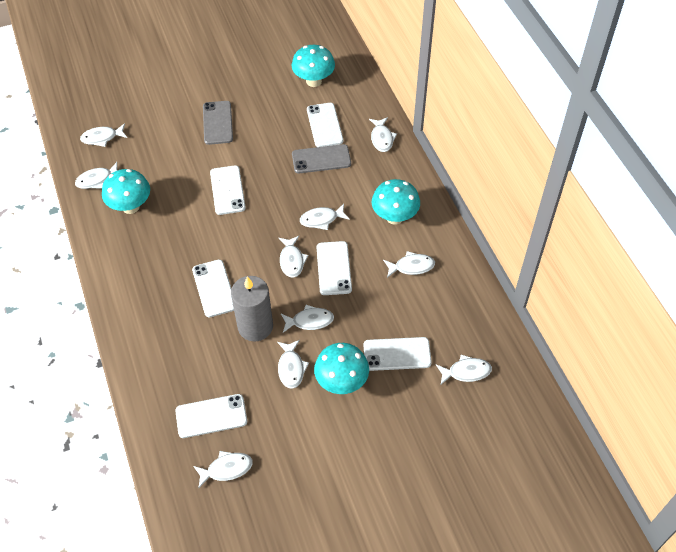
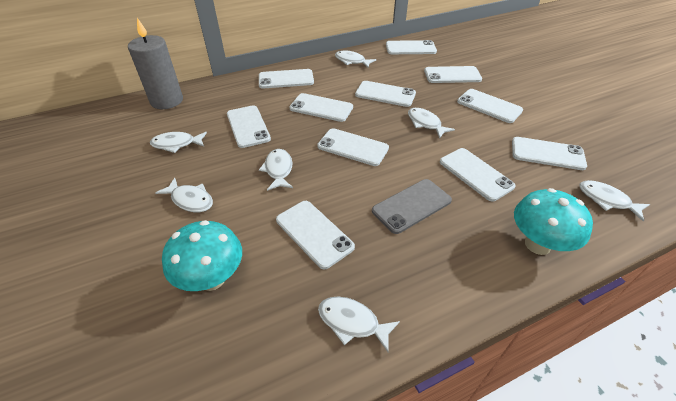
grey phone: [203,101,233,145] [292,144,351,173] = 2 -> [372,179,452,234] = 1
turquoise mushroom: [102,169,150,214] [292,45,335,87] [314,343,369,394] [372,179,420,225] = 4 -> [162,220,242,291] [514,188,593,255] = 2
white fish: [75,162,118,189] [80,123,127,147] [193,451,253,489] [277,340,309,389] [278,236,308,278] [281,305,334,333] [300,204,350,230] [369,117,397,152] [383,251,435,278] [436,355,492,384] = 10 -> [150,132,207,153] [155,178,213,212] [259,149,293,191] [318,297,400,352] [335,51,376,68] [408,108,455,139] [580,180,650,221] = 7
white phone: [175,394,247,438] [192,260,234,317] [210,165,246,215] [307,103,343,147] [317,241,352,295] [364,337,432,371] = 6 -> [227,105,271,148] [259,69,314,88] [276,201,355,269] [290,93,353,122] [317,128,389,166] [355,81,416,107] [386,40,437,54] [424,66,482,83] [440,148,516,202] [457,89,523,123] [512,137,587,170] = 11

